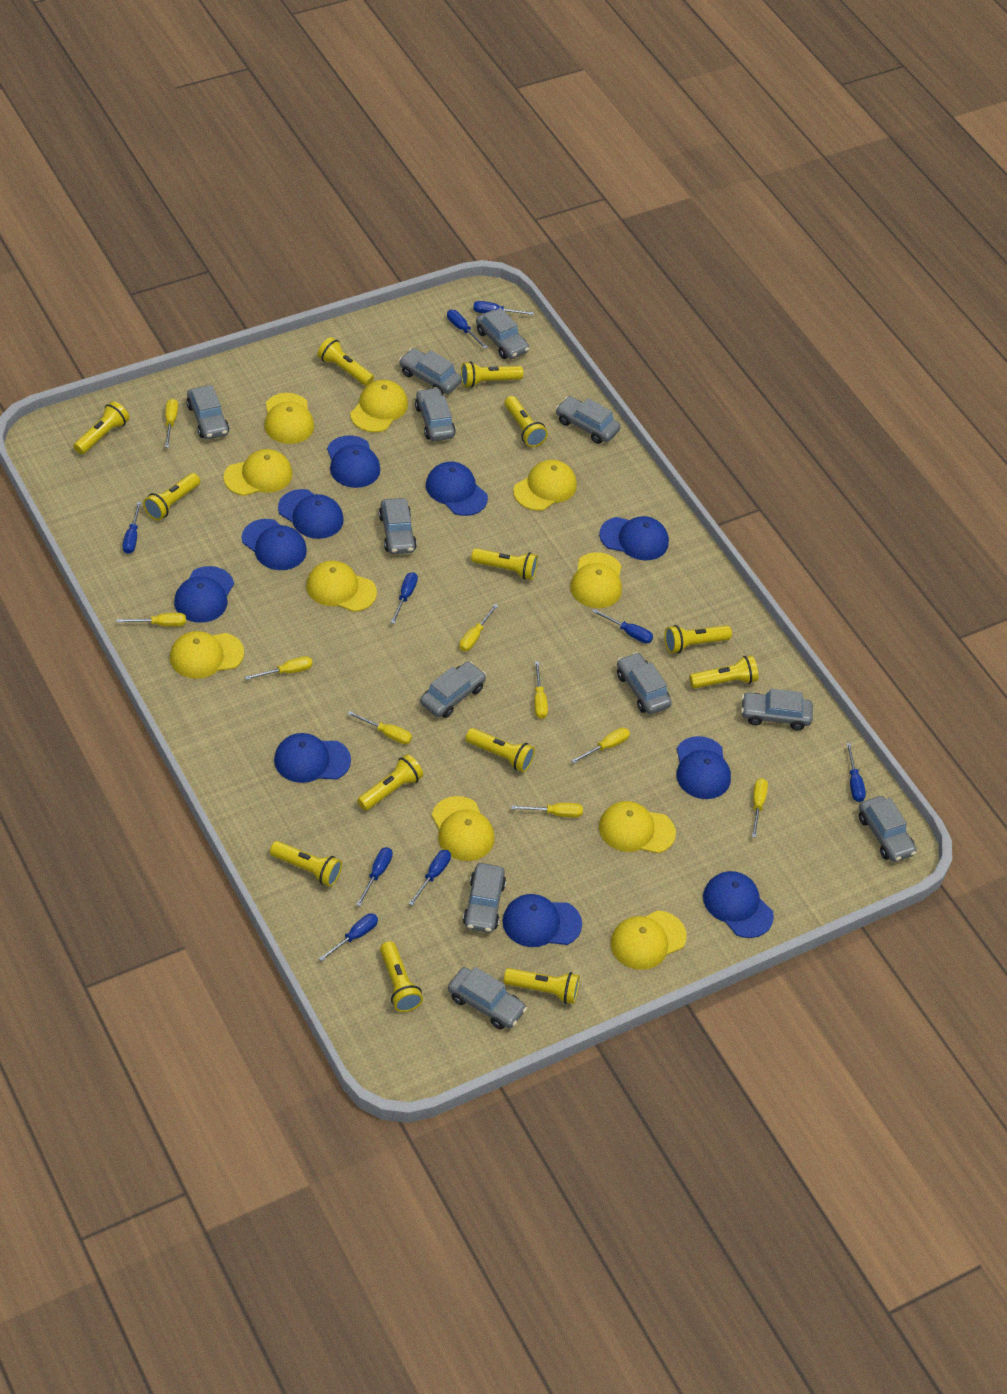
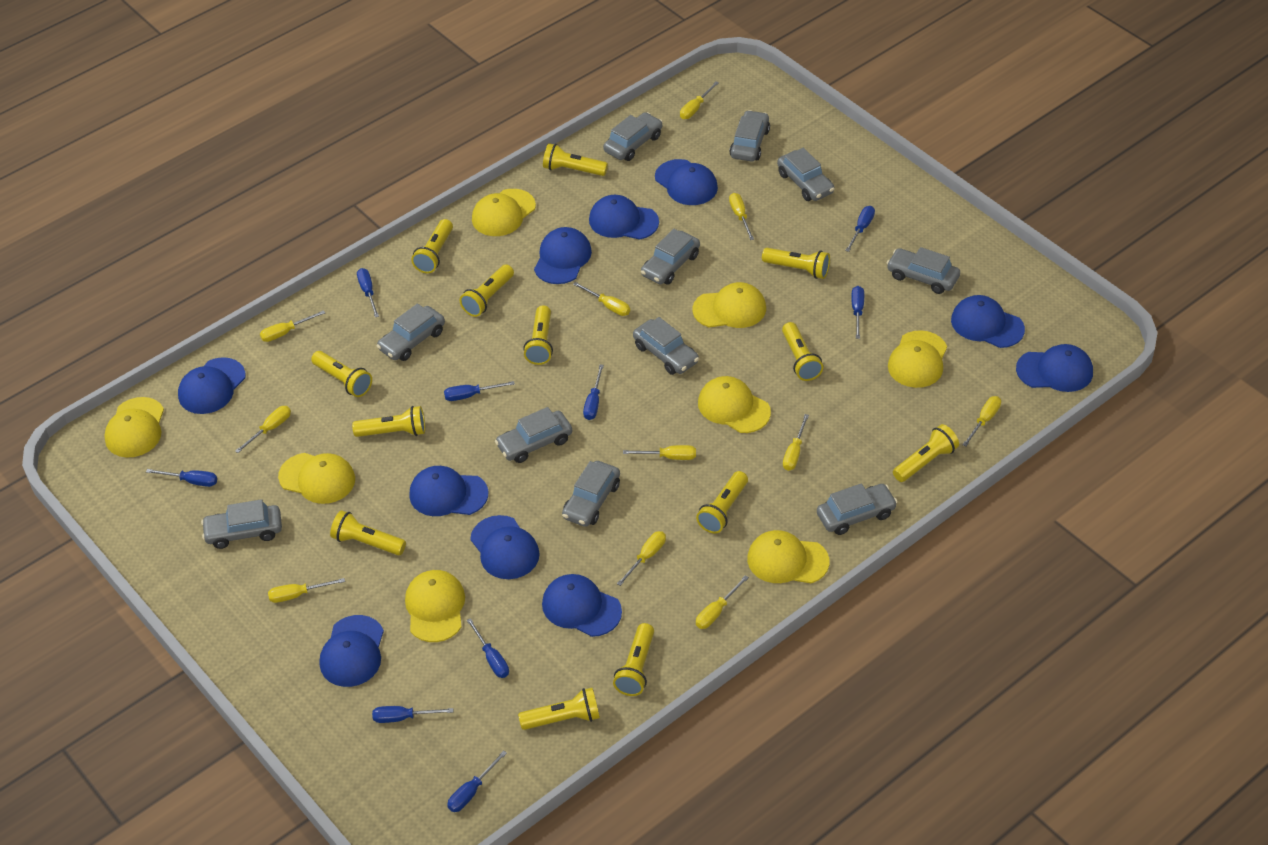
grey car: [186,385,229,439] [379,498,417,554] [399,348,462,395] [415,387,456,441] [420,661,486,718] [448,967,527,1029] [463,863,506,933] [476,308,529,359] [556,396,621,444] [617,652,672,715] [741,689,813,731] [859,796,917,862] = 12 -> [201,499,282,549] [376,303,445,361] [495,407,572,463] [562,461,620,527] [603,112,663,161] [633,317,699,375] [641,229,700,285] [729,110,770,161] [777,148,835,201] [817,483,897,535] [886,247,960,294] = 11
yellow cap: [170,631,244,679] [223,449,292,496] [264,393,314,444] [306,561,377,612] [350,380,408,432] [432,796,494,861] [513,460,577,511] [570,552,622,608] [599,801,676,854] [610,911,687,970] = 10 -> [104,397,164,457] [278,453,355,504] [405,570,465,642] [472,189,536,236] [693,282,766,328] [698,376,771,433] [747,530,829,583] [888,330,947,388] = 8
yellow screwdriver: [117,613,186,627] [165,399,178,448] [245,656,313,680] [347,711,412,744] [459,604,498,651] [511,803,583,818] [534,662,548,719] [571,727,630,764] [752,778,768,838] = 9 -> [235,406,291,453] [260,310,325,342] [268,578,345,603] [573,282,630,316] [617,531,666,586] [623,445,696,460] [680,81,719,119] [696,575,749,629] [729,193,754,240] [783,414,809,471] [962,396,1001,447] = 11

